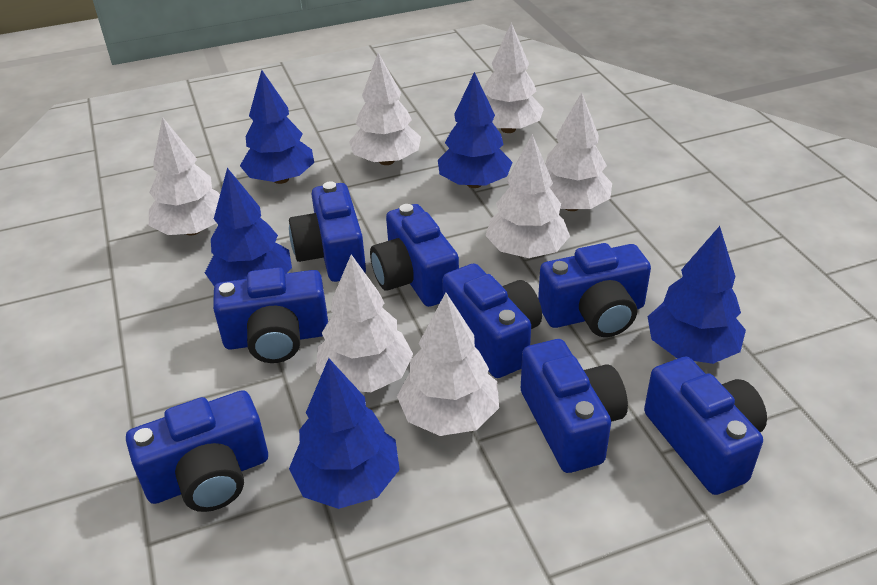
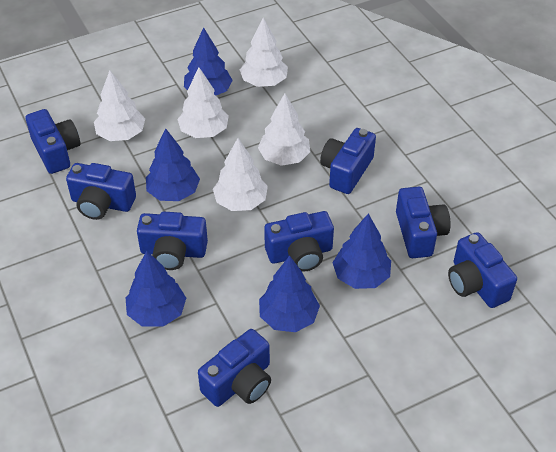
white tree: [149,117,220,236] [316,254,413,392] [349,52,421,165] [397,292,499,436] [483,23,544,133] [485,134,570,258] [545,92,612,211] = 7 -> [94,70,145,141] [177,67,229,138] [213,138,268,211] [240,18,288,87] [258,93,310,166] = 5

